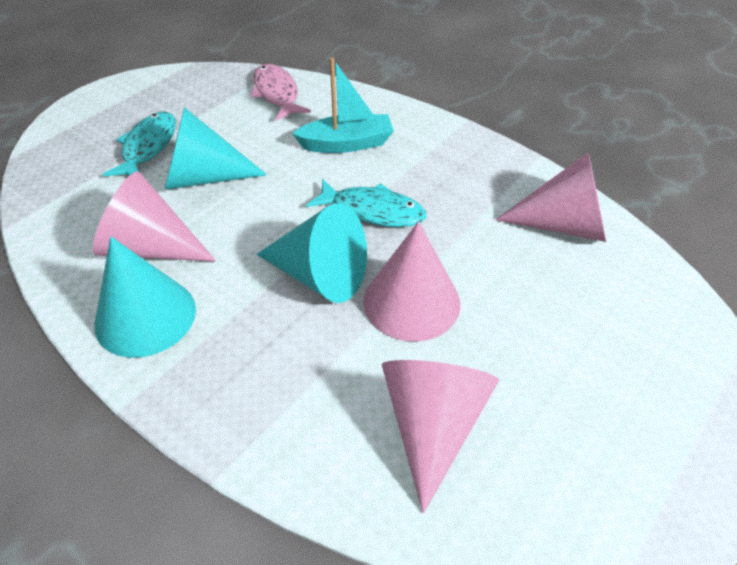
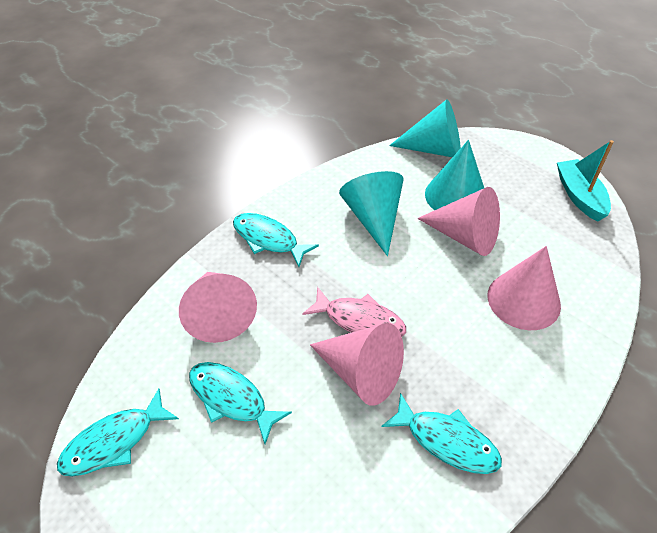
turquoise fish: [103,112,176,176] [306,179,426,227] = 2 -> [57,388,179,477] [189,362,292,444] [233,213,319,267] [381,393,502,474] = 4

